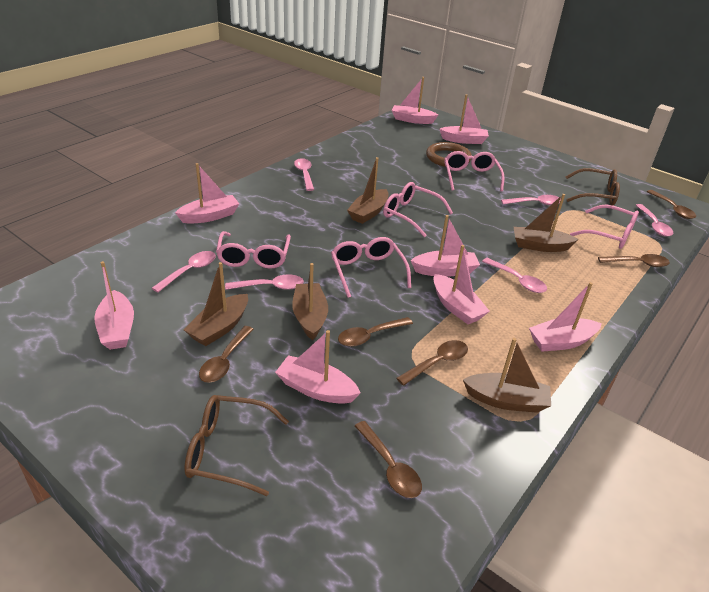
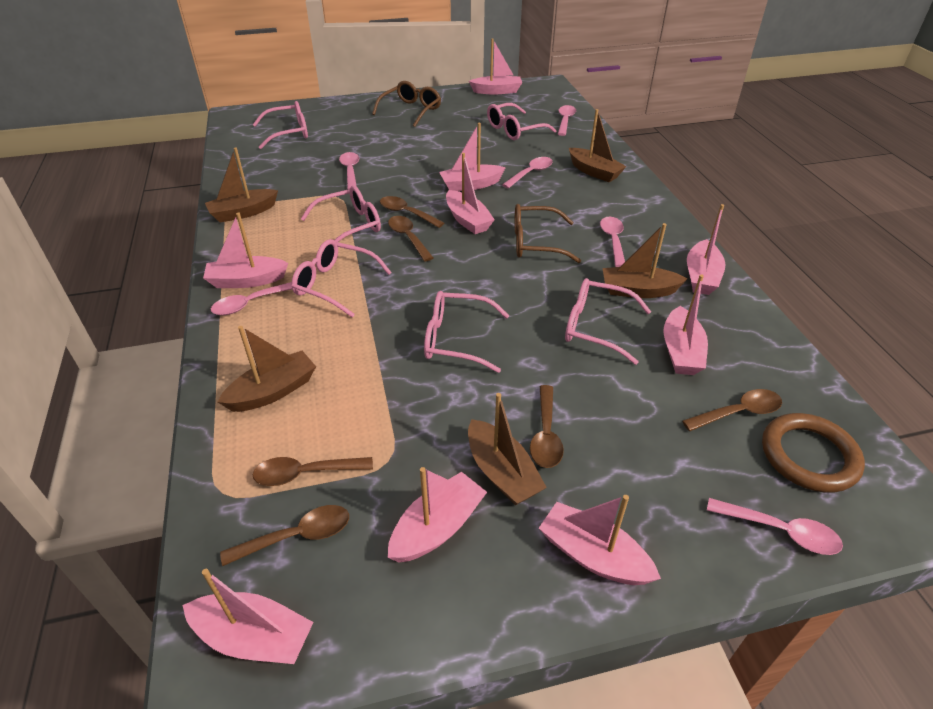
pink boat: [94,261,134,350] [175,163,239,224] [275,330,361,404] [392,77,438,124] [411,215,480,277] [433,245,490,324] [439,94,489,144] [529,282,602,352] = 8 -> [182,569,313,664] [203,213,288,288] [388,467,487,562] [439,123,506,191] [446,153,495,234] [469,38,522,95] [539,495,661,585] [663,274,708,375] [687,204,725,295] = 9
pink glasses: [216,231,291,269] [331,237,411,298] [383,182,453,237] [444,151,505,191] [570,205,639,249] = 5 -> [253,101,308,149] [292,239,392,318] [301,186,381,242] [424,291,509,373] [487,103,557,140] [565,278,651,365] = 6

